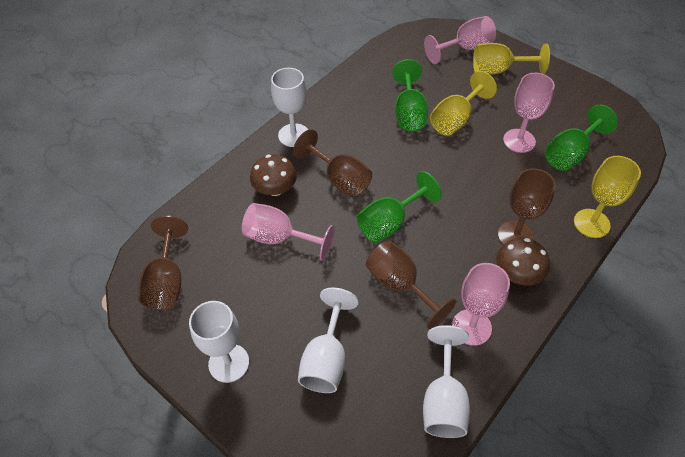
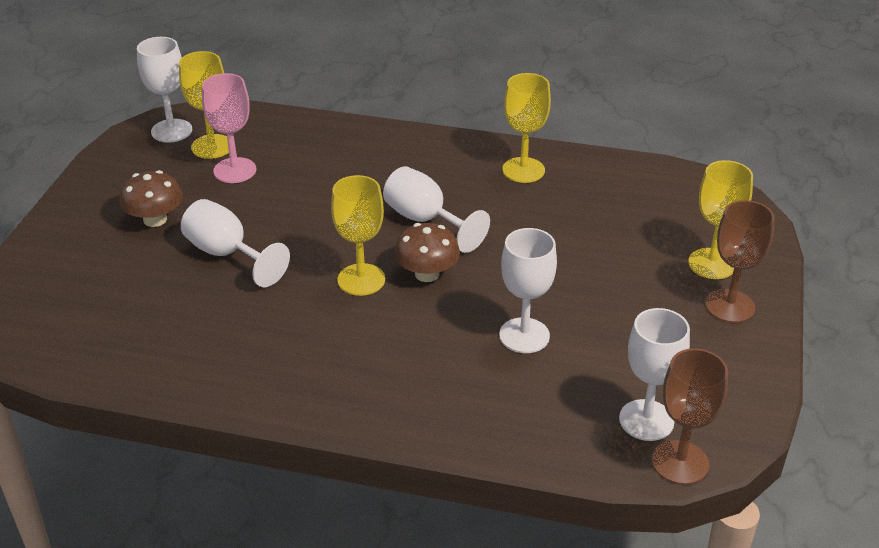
brown goblet: [138,216,188,310] [293,129,372,198] [366,240,457,329] [498,168,556,245] = 4 -> [652,348,728,485] [705,200,774,323] = 2
green goblet: [356,171,442,243] [392,59,428,131] [545,105,618,171] = 3 -> none = 0
pink goblet: [242,203,335,261] [424,16,496,64] [452,263,510,346] [503,73,555,153] = 4 -> [202,73,256,183] = 1
white goblet: [189,301,249,383] [271,68,308,147] [298,288,359,393] [423,325,470,438] = 4 -> [137,37,192,143] [181,199,290,287] [383,166,490,253] [499,228,557,353] [619,308,690,441] = 5
yellow goblet: [430,71,497,136] [473,43,550,75] [574,156,641,238] = 3 -> [179,51,229,159] [331,175,385,296] [502,73,551,183] [688,160,753,279] = 4

